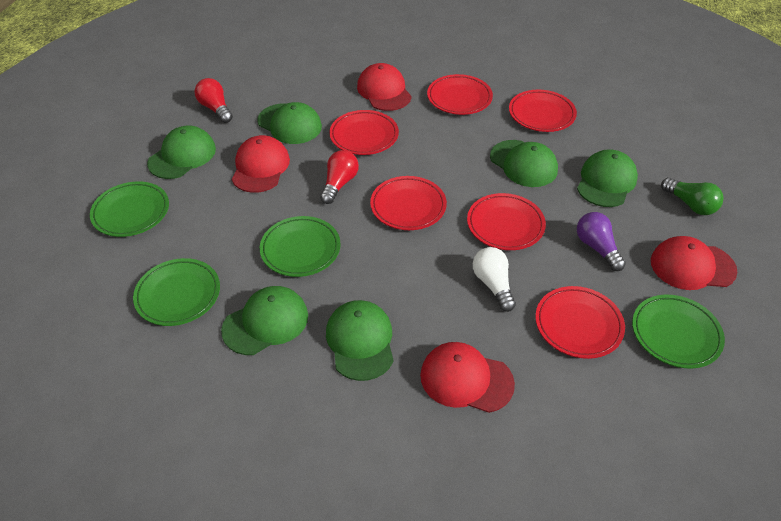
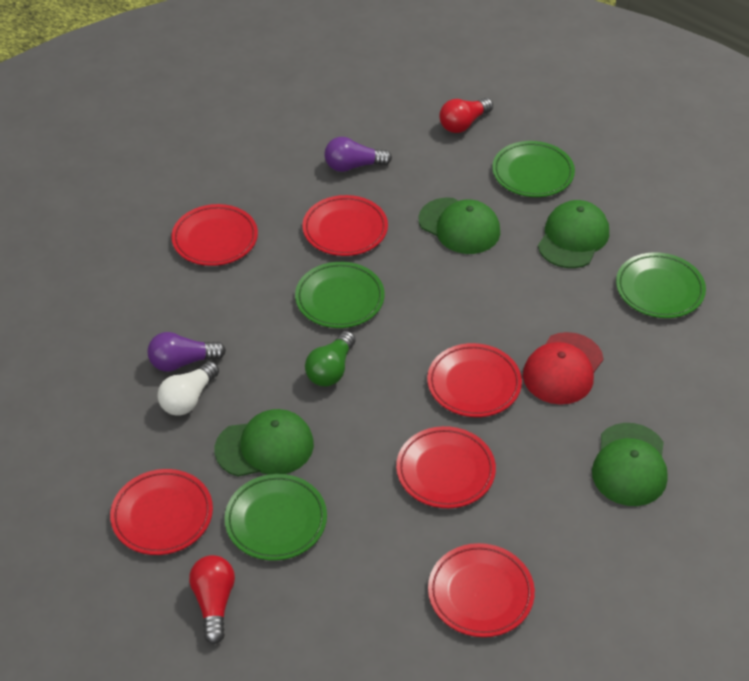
green cap: [147,125,216,179] [221,286,308,355] [257,102,322,144] [326,300,394,381] [490,140,558,187] [577,149,638,207] = 6 -> [215,409,314,477] [419,198,500,254] [538,200,609,268] [592,423,668,506] = 4
purple light bulb: [577,212,626,271] = 1 -> [148,332,226,372] [324,137,392,172] = 2
red cap: [232,135,290,193] [357,63,412,111] [420,342,515,413] [651,236,737,290] = 4 -> [523,332,604,405] = 1

